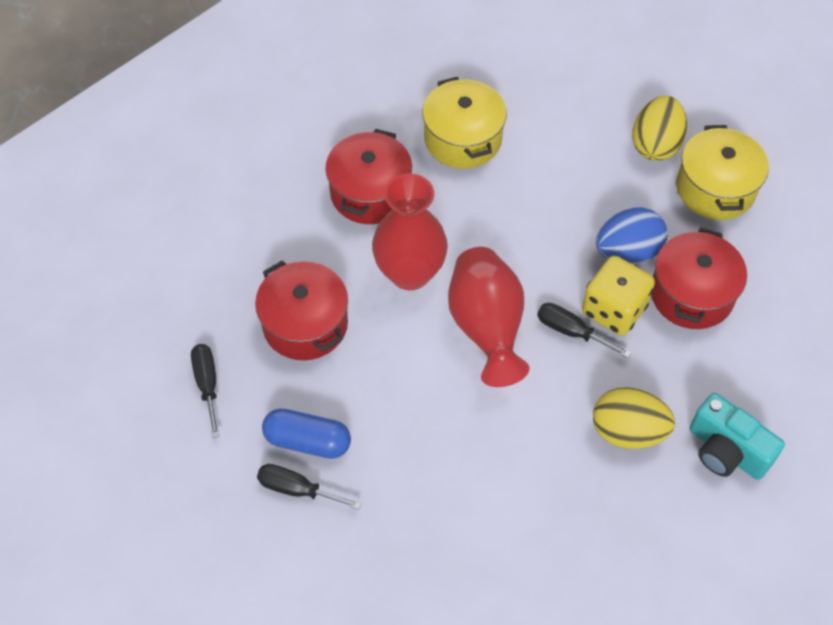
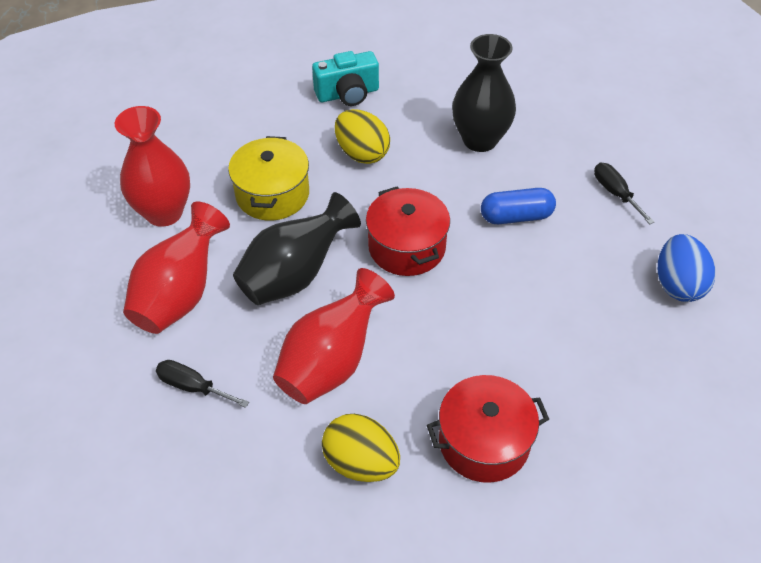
black screwdriver: [191,344,220,438] [257,464,362,510] [537,303,631,358] = 3 -> [156,360,249,408] [594,163,654,224] = 2
black vase: none = 0 -> [233,192,361,305] [452,34,516,152] = 2
red pot: [255,260,348,360] [325,129,412,224] [651,228,747,329] = 3 -> [366,186,450,276] [427,375,549,483] = 2
red vase: [372,174,448,290] [448,247,530,387] = 2 -> [115,106,190,227] [123,202,230,334] [273,268,395,404] = 3
yellow dice: [582,256,655,336] = 1 -> none = 0
yellow pot: [422,77,507,169] [676,125,769,220] = 2 -> [228,136,309,221] = 1

